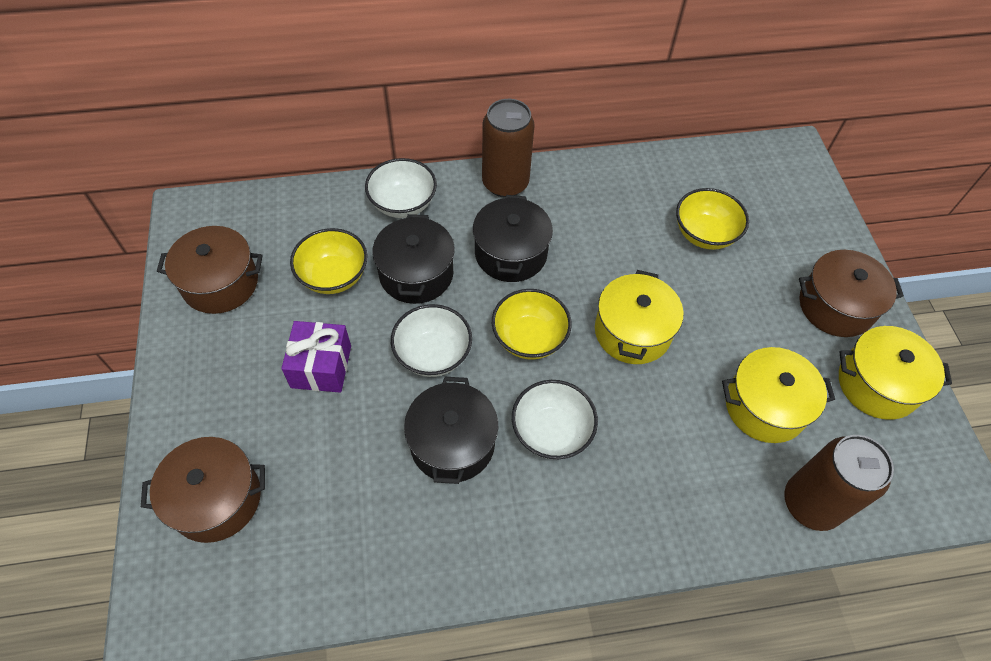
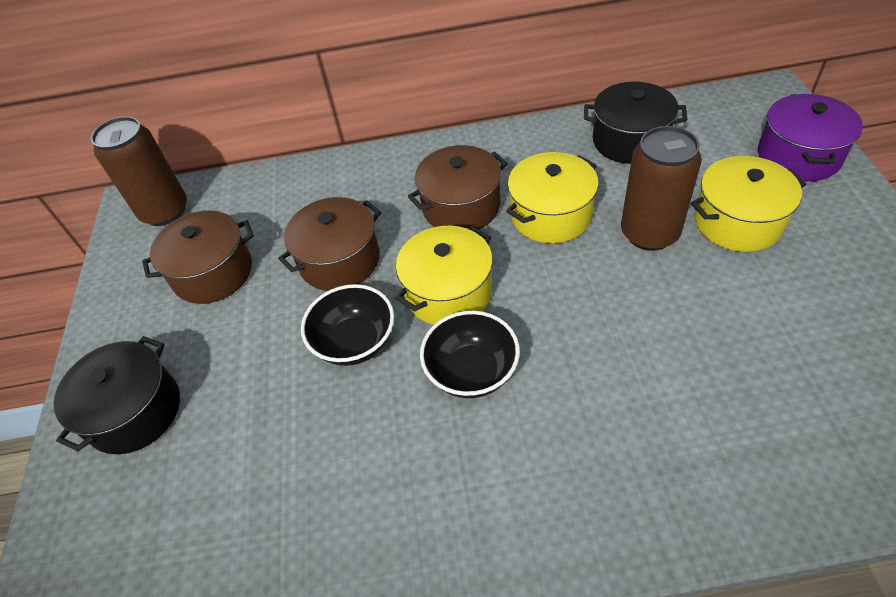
black bowl: none = 0 -> [301,284,394,366] [420,311,520,398] = 2
black pot: [372,214,455,304] [404,377,498,484] [473,195,553,282] = 3 -> [54,336,180,454] [584,82,688,164] = 2
purple gift: [281,321,351,393] = 1 -> none = 0
purple pot: none = 0 -> [758,94,863,181] = 1
white bowl: [365,158,437,218] [391,304,472,377] [512,380,598,460] = 3 -> none = 0
yellow bowl: [290,228,367,294] [492,289,572,360] [676,188,749,250] = 3 -> none = 0

